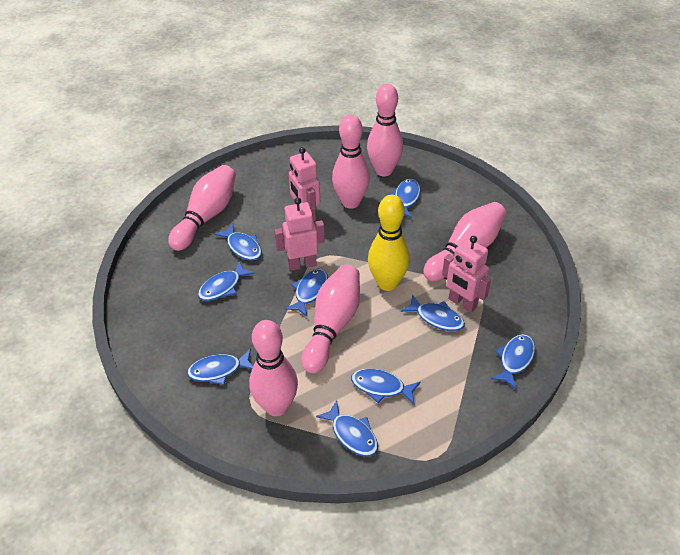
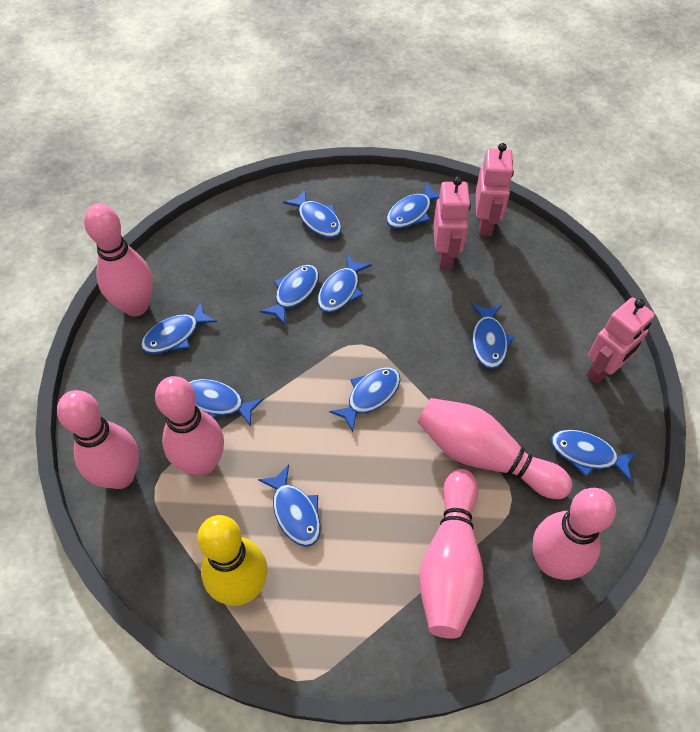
blue fish: [187,349,253,385] [198,261,255,301] [215,224,262,261] [285,269,328,317] [316,400,378,457] [351,369,421,404] [389,179,421,218] [401,294,465,331] [491,334,535,390] = 9 -> [141,302,217,354] [189,379,264,427] [258,465,321,547] [260,265,319,325] [283,189,342,238] [318,254,372,313] [329,367,400,432] [386,182,440,229] [472,304,514,369] [551,430,637,482] = 10

